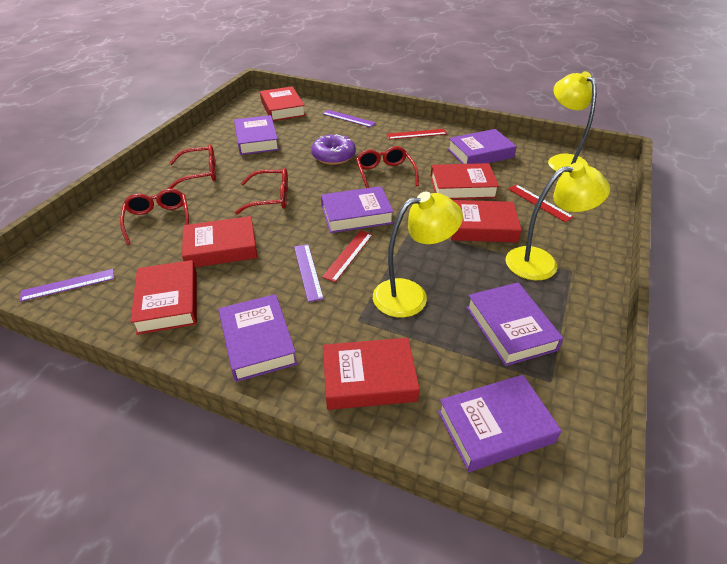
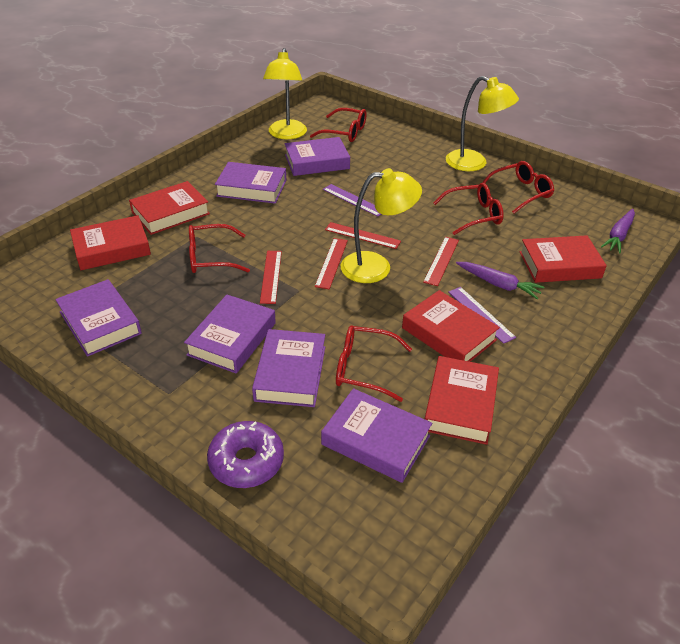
purple carrot: none = 0 -> [456,262,545,299] [601,209,635,253] = 2
purple ruler: [20,269,114,302] [294,244,324,302] [323,110,376,127] = 3 -> [323,184,381,217] [448,287,516,344] = 2
red book: [130,260,197,335] [182,216,258,267] [260,86,306,121] [323,338,420,410] [430,163,499,200] [451,200,522,242] = 6 -> [70,215,151,270] [129,181,210,235] [402,290,500,362] [425,356,499,445] [519,235,607,283] = 5
red glasses: [120,189,189,245] [167,144,216,189] [235,168,288,214] [356,146,419,188] = 4 -> [189,224,250,273] [310,108,367,142] [336,325,412,402] [433,183,504,235] [482,161,554,213] = 5
red ruler: [322,230,373,282] [387,129,447,140] [508,184,574,222] = 3 -> [260,251,282,304] [315,238,348,289] [325,222,401,249] [423,237,459,286] = 4

